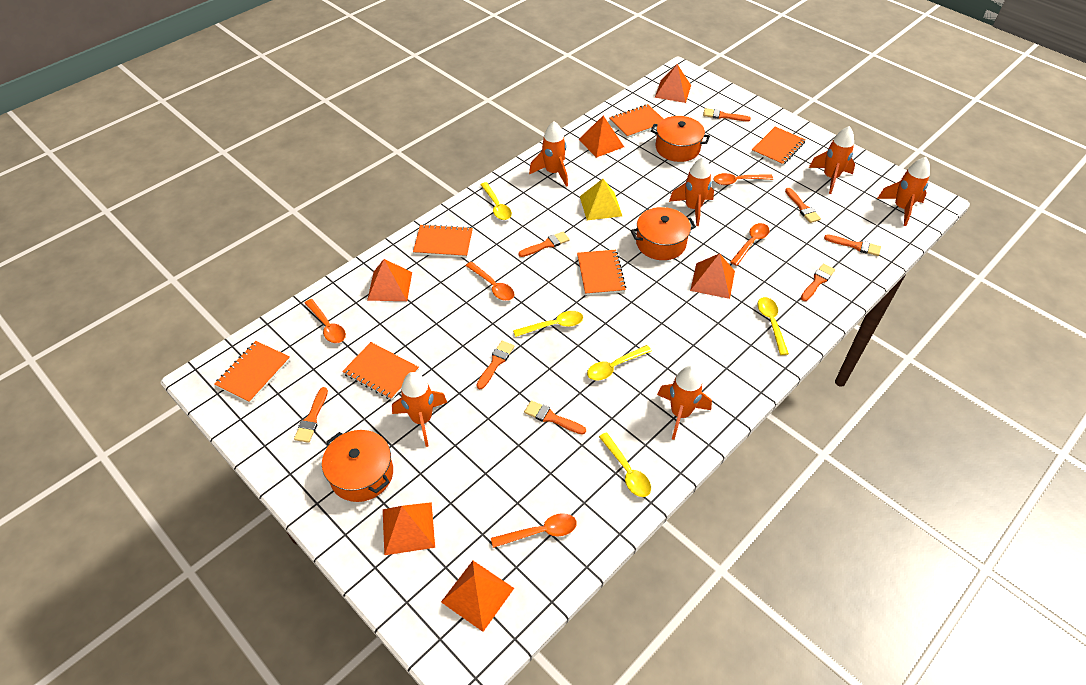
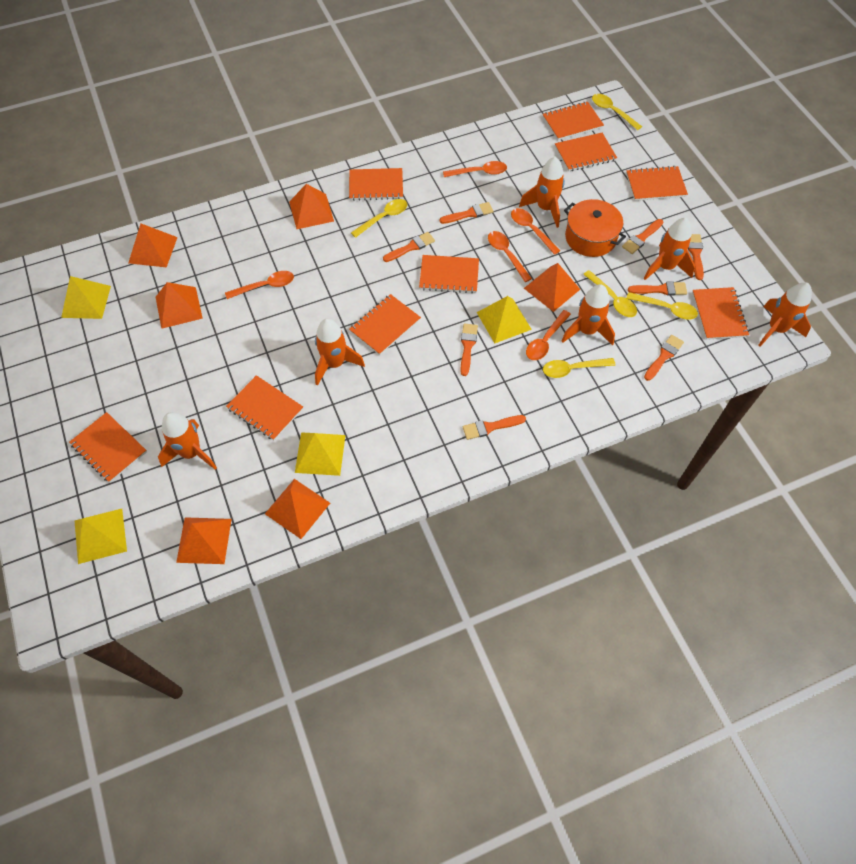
orange notebook: [214,341,290,403] [342,342,419,400] [413,224,473,258] [577,250,626,295] [609,104,663,138] [752,127,806,166] = 6 -> [69,412,147,483] [226,375,303,440] [349,168,403,201] [349,294,421,355] [419,255,479,293] [543,102,604,140] [555,133,617,172] [626,166,688,201] [692,287,749,340] = 9
orange pot: [322,430,393,502] [631,207,696,260] [651,116,710,162] = 3 -> [564,199,626,257] = 1
yellow pyramid: [580,179,622,220] = 1 -> [61,276,111,319] [75,509,127,564] [295,432,345,476] [477,296,532,343] = 4

